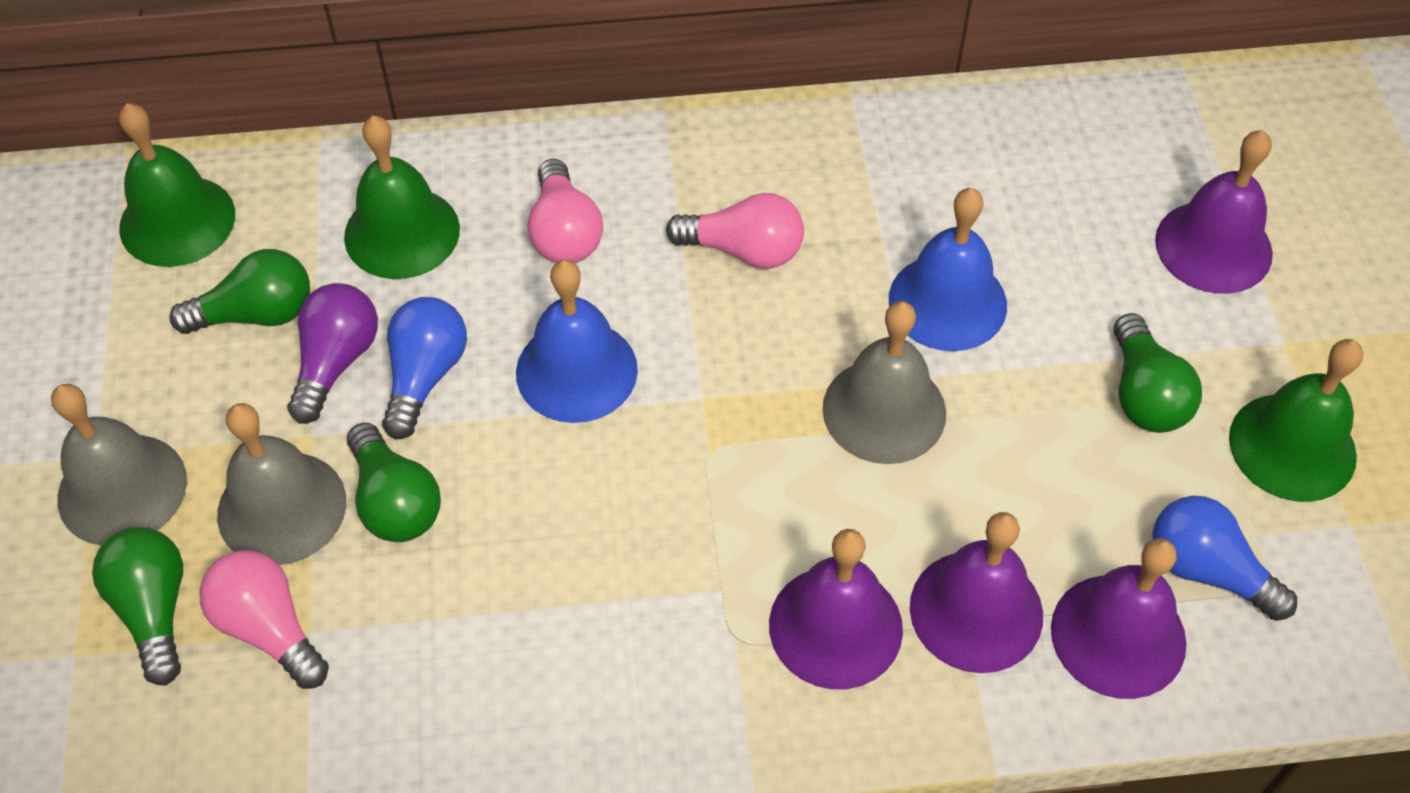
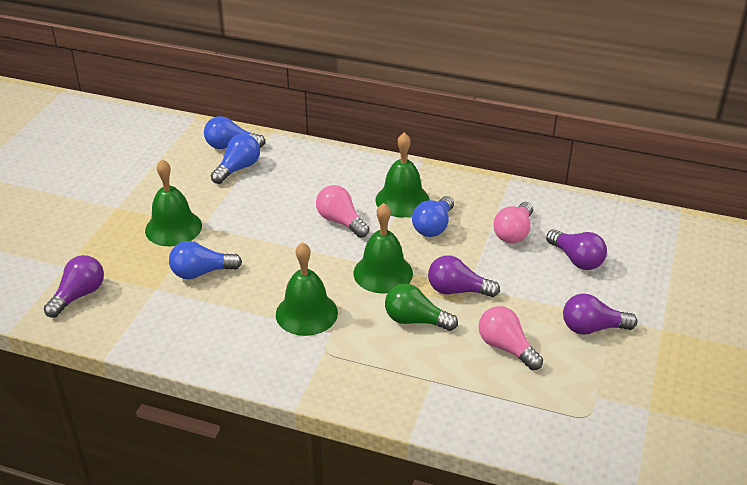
blue bell: [516,260,638,423] [889,188,1007,351] = 2 -> none = 0
blue light bulb: [382,297,467,439] [1153,496,1297,621] = 2 -> [169,241,242,279] [204,116,266,149] [211,134,260,184] [412,196,454,237] = 4
green bell: [119,103,235,267] [344,116,460,279] [1229,339,1363,502] = 3 -> [145,159,202,246] [276,242,338,336] [353,203,413,294] [375,133,430,218] = 4
green light bulb: [92,527,183,685] [169,249,310,334] [347,423,441,542] [1114,313,1202,433] = 4 -> [385,283,458,331] = 1
grey bell: [51,384,187,546] [217,403,346,565] [822,301,946,464] = 3 -> none = 0
purple bell: [769,529,903,689] [910,512,1043,673] [1051,538,1187,699] [1155,130,1273,294] = 4 -> none = 0
purple light bulb: [288,283,378,423] = 1 -> [44,255,104,318] [428,255,500,297] [546,229,607,270] [563,294,638,335] = 4

